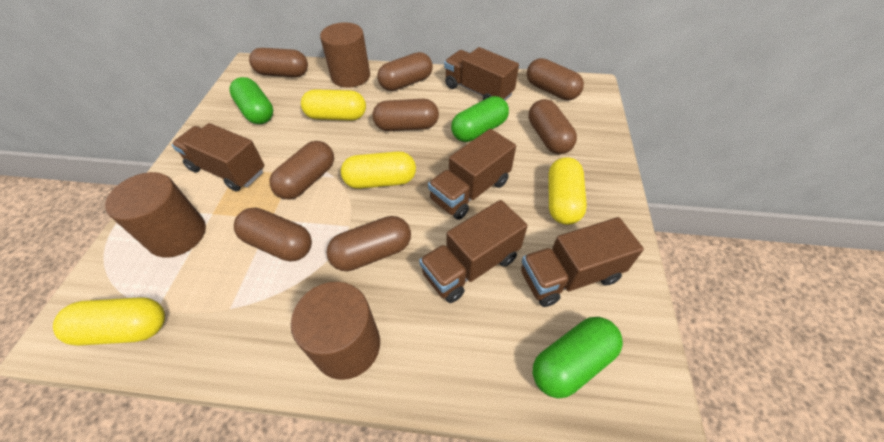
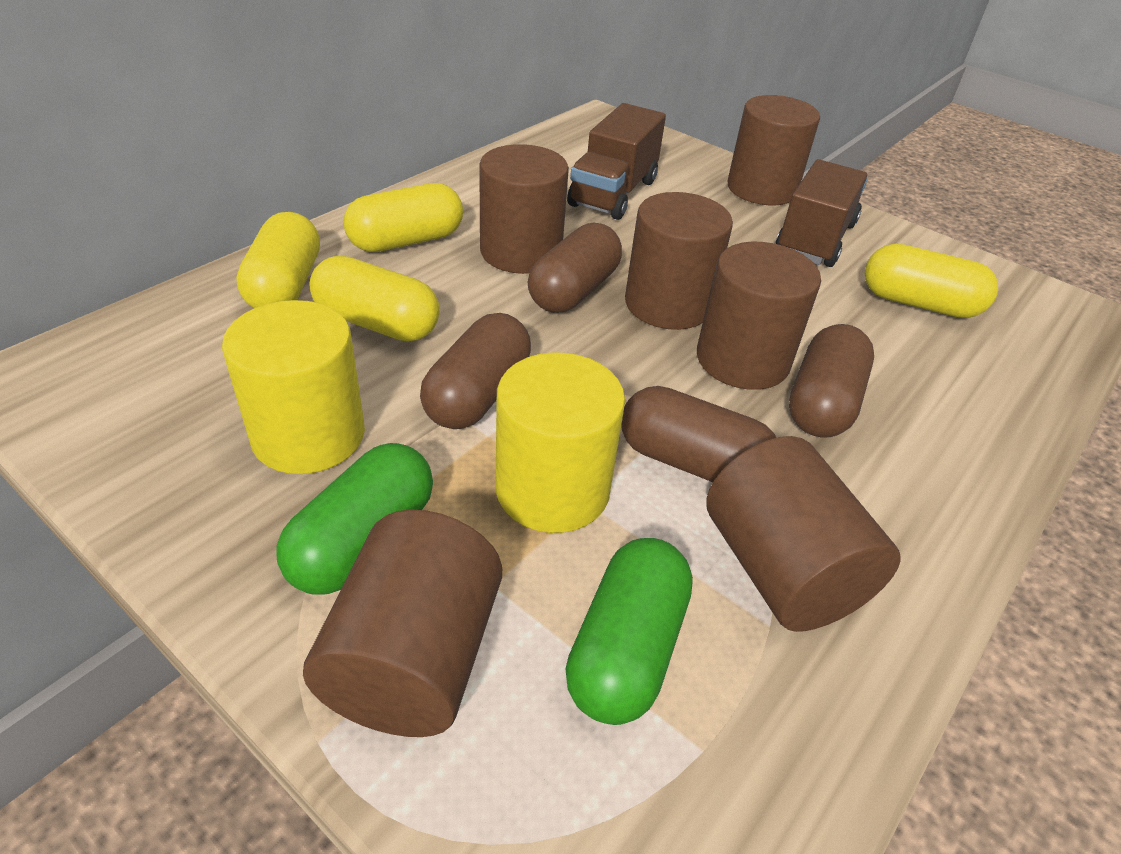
brown capsule: [234,208,312,262] [249,48,308,77] [270,141,334,200] [327,216,411,271] [372,99,439,131] [377,52,433,91] [527,58,584,100] [529,99,577,154] = 8 -> [420,313,531,429] [527,223,622,313] [621,386,776,482] [789,324,874,437] = 4
brown cylinder: [105,172,206,257] [291,282,380,380] [320,23,370,87] = 3 -> [303,509,502,737] [479,144,569,274] [625,192,733,330] [697,242,821,390] [706,436,901,632] [727,95,820,205] = 6
brown truck: [172,123,265,192] [419,200,528,303] [428,129,516,220] [444,47,519,101] [521,217,644,307] = 5 -> [567,103,666,220] [776,159,868,267] = 2
green capsule: [229,77,273,124] [451,96,509,142] [533,317,623,399] = 3 -> [276,443,433,595] [565,538,693,725] = 2
yellow cylinder: none = 0 -> [222,300,365,474] [496,352,625,533] = 2

